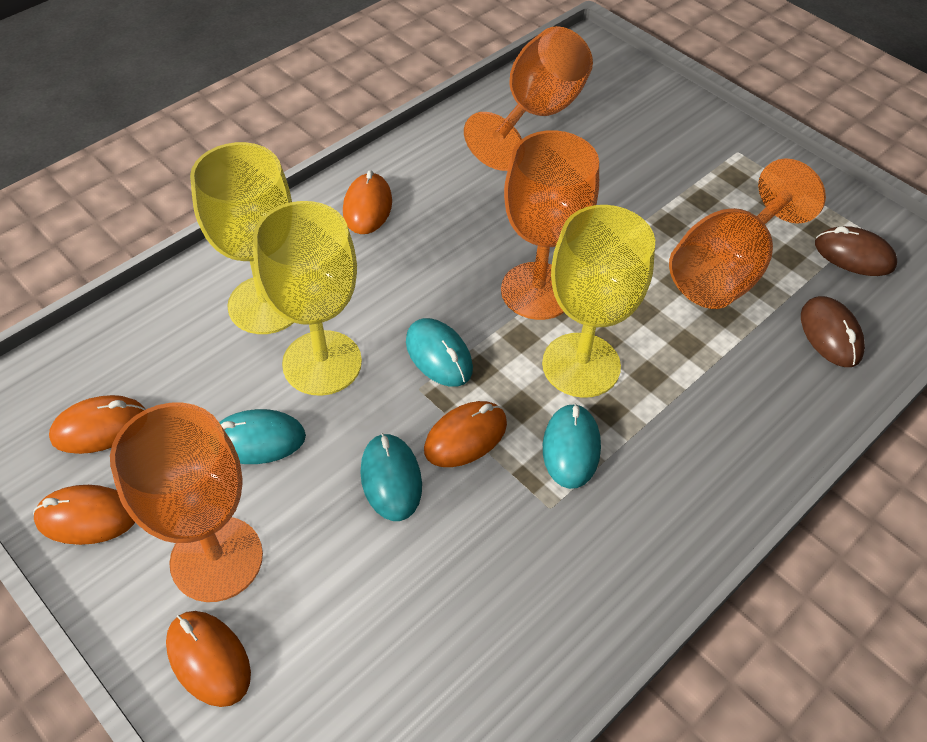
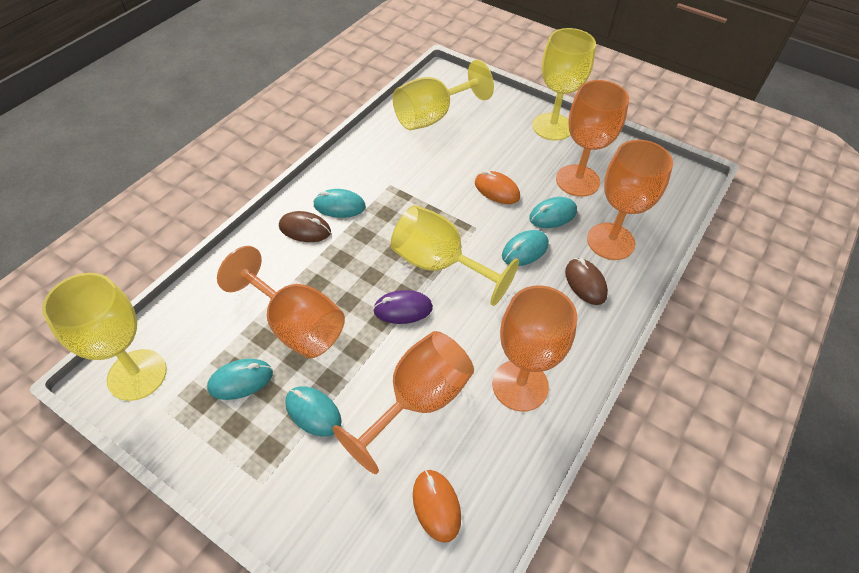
orange goblet: [110,403,263,602] [464,26,593,171] [501,130,599,320] [669,158,826,309] = 4 -> [217,246,345,358] [332,331,474,474] [492,285,577,412] [556,80,629,197] [587,140,673,260] = 5
orange mouse: [33,485,135,545] [49,395,146,454] [166,611,251,707] [343,170,392,234] [424,401,507,467] = 5 -> [413,470,461,543] [475,170,520,204] = 2
purple mouse: none = 0 -> [373,290,433,324] = 1
turquoise mouse: [219,409,306,464] [360,433,422,521] [406,318,473,387] [543,403,601,489] = 4 -> [207,359,273,400] [285,386,342,436] [313,189,366,218] [502,230,549,266] [529,197,577,228] = 5
yellow goblet: [190,142,293,334] [253,201,362,396] [542,205,655,398] = 3 -> [42,273,167,401] [391,205,519,306] [393,60,494,130] [532,28,596,141] = 4

